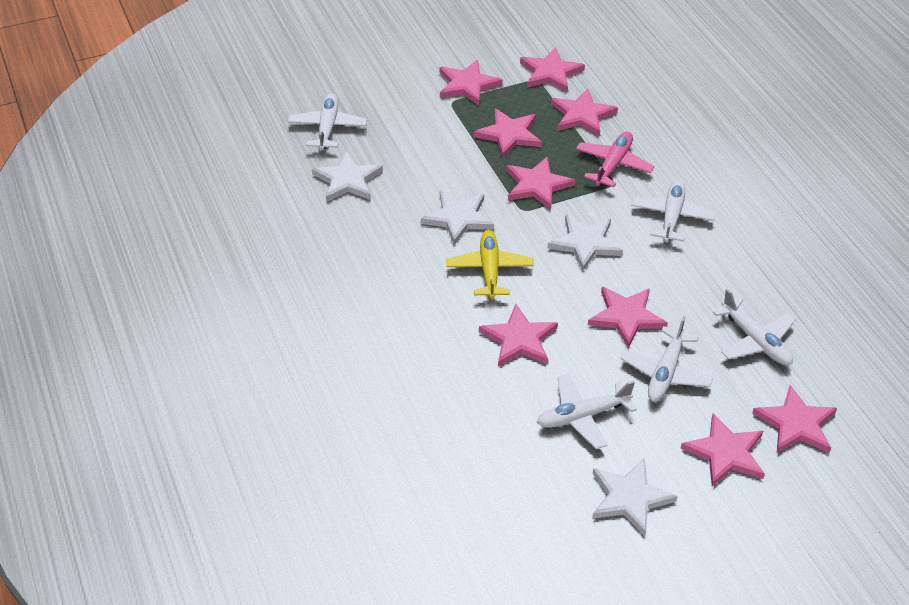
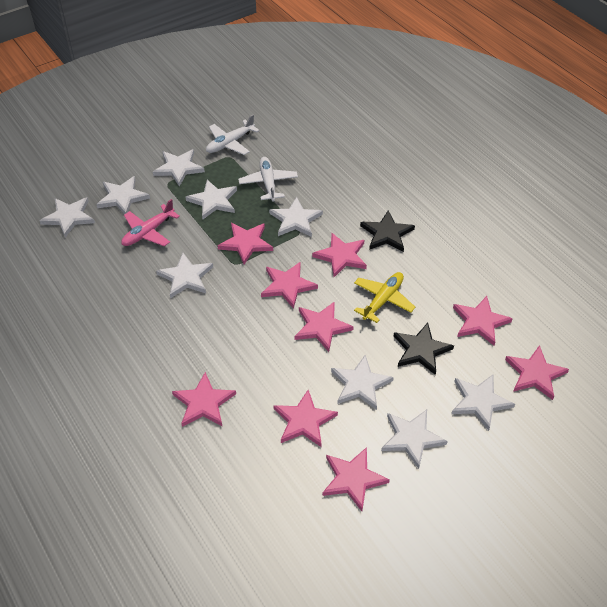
black star: none = 0 -> [360,210,415,252] [394,323,454,375] = 2
white plane: [288,93,367,151] [537,374,637,449] [620,316,713,402] [631,180,716,242] [712,289,796,365] = 5 -> [206,115,259,155] [238,157,298,202] = 2
white star: [312,151,383,202] [421,190,494,245] [547,214,623,271] [592,459,678,536] = 4 -> [40,197,95,238] [96,176,150,214] [153,149,205,187] [156,253,213,298] [186,180,237,219] [269,197,323,237] [331,355,394,410] [381,410,448,469] [451,375,515,431] = 9

